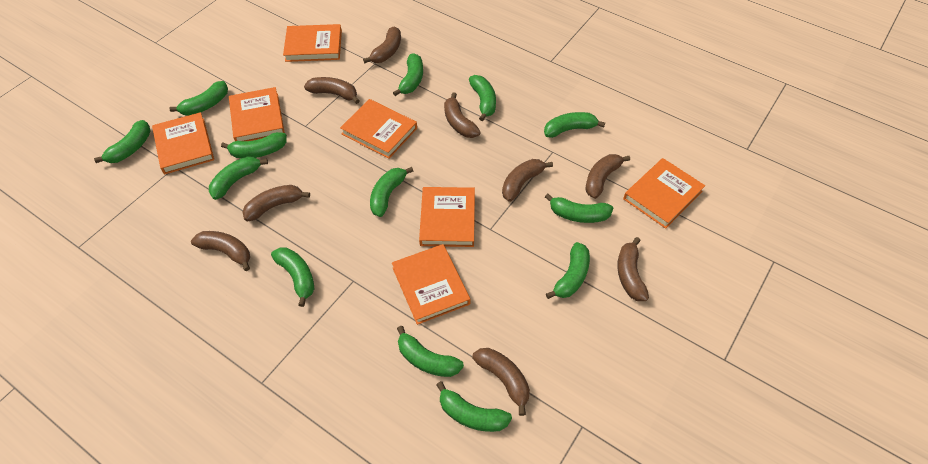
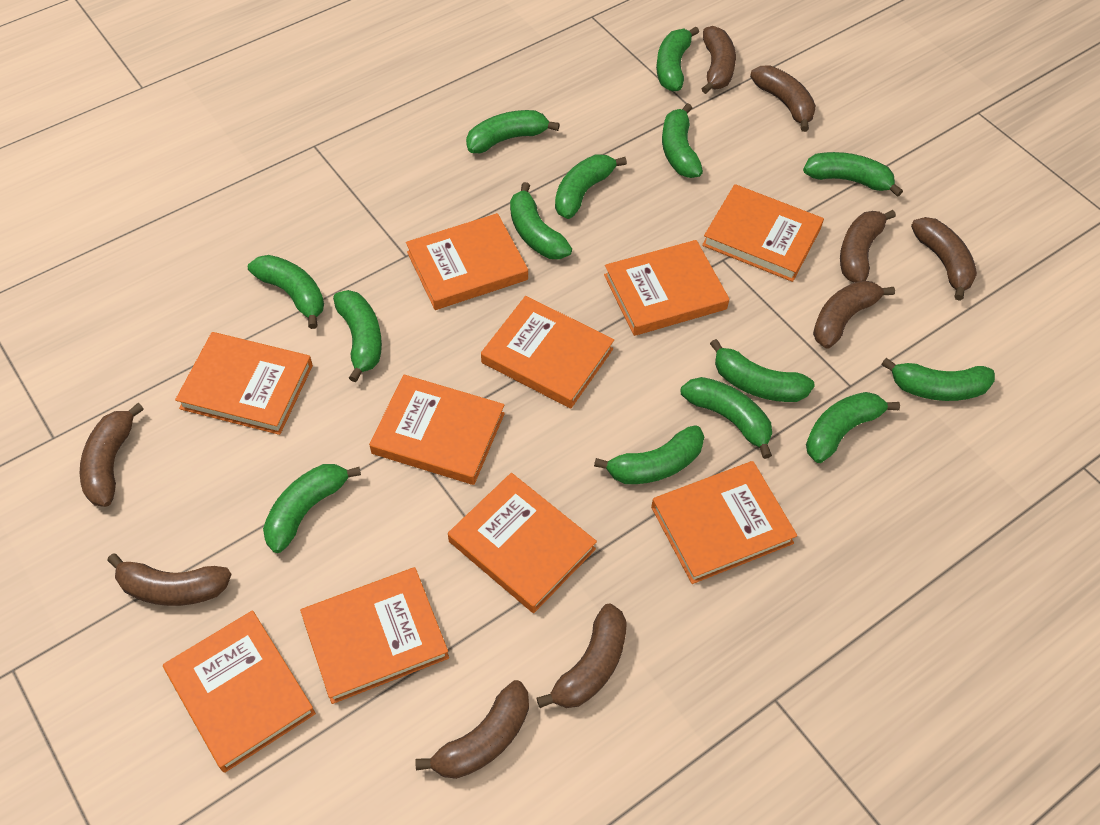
green banana: [94,120,151,163] [169,81,228,116] [209,156,268,200] [221,132,287,158] [271,247,314,307] [370,167,413,217] [393,53,423,96] [397,326,464,377] [436,381,512,432] [469,75,496,121] [544,112,605,138] [545,194,613,223] [546,242,590,299] = 13 -> [248,255,324,329] [263,464,361,553] [333,290,382,382] [466,110,560,153] [510,182,572,259] [555,154,627,219] [594,425,704,484] [656,26,699,91] [662,103,703,178] [681,377,772,459] [710,339,815,402] [803,152,903,197] [806,392,900,463] [881,358,995,401] = 14
orange book: [152,112,214,174] [229,87,285,141] [283,24,342,62] [340,99,417,159] [392,244,470,325] [419,187,475,247] [623,158,705,229] = 7 -> [163,610,316,773] [175,332,313,435] [300,567,449,704] [369,375,505,485] [406,213,528,310] [448,473,597,613] [481,296,614,408] [604,240,729,336] [651,461,797,584] [702,184,824,282] = 10

